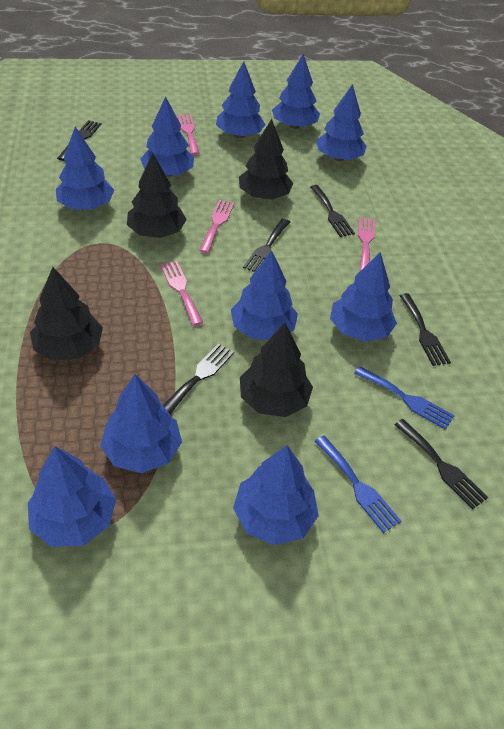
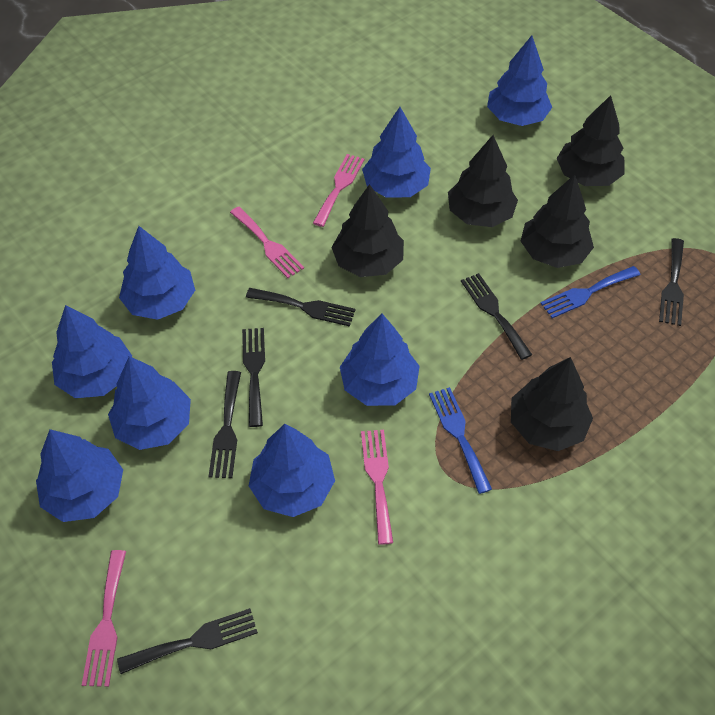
black tree: [30,267,103,361] [127,153,187,238] [239,119,294,199] [240,323,313,417] = 4 -> [331,184,404,277] [448,135,518,227] [511,357,593,451] [521,175,594,268] [556,95,625,186] = 5
blue tree: [28,446,116,547] [56,127,114,210] [100,374,182,473] [140,96,194,177] [216,61,266,138] [231,250,298,340] [233,445,319,545] [272,54,320,129] [316,84,367,161] [330,252,397,342] = 10 -> [36,429,123,522] [52,305,132,398] [108,356,191,450] [119,226,195,320] [249,424,335,517] [340,314,420,406] [362,107,431,198] [487,36,552,126] = 8

